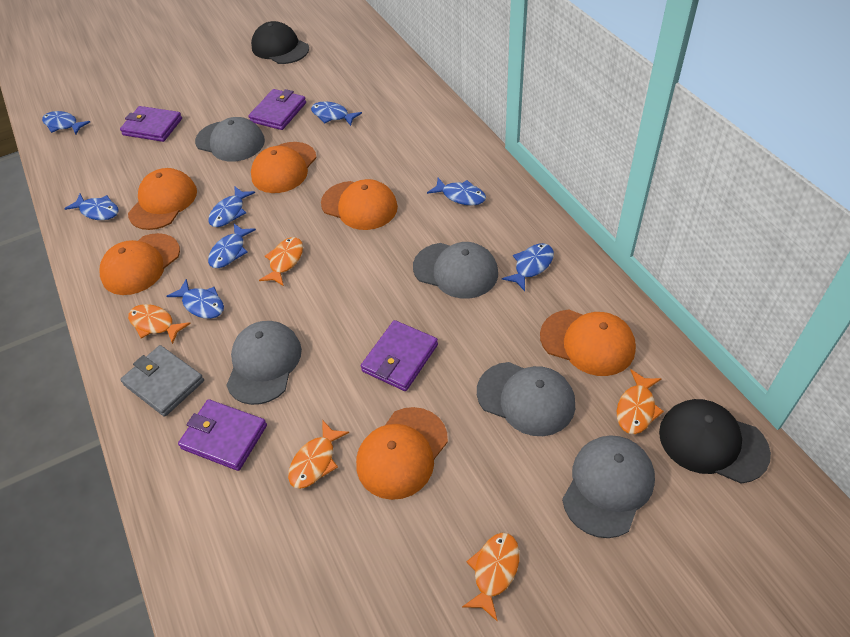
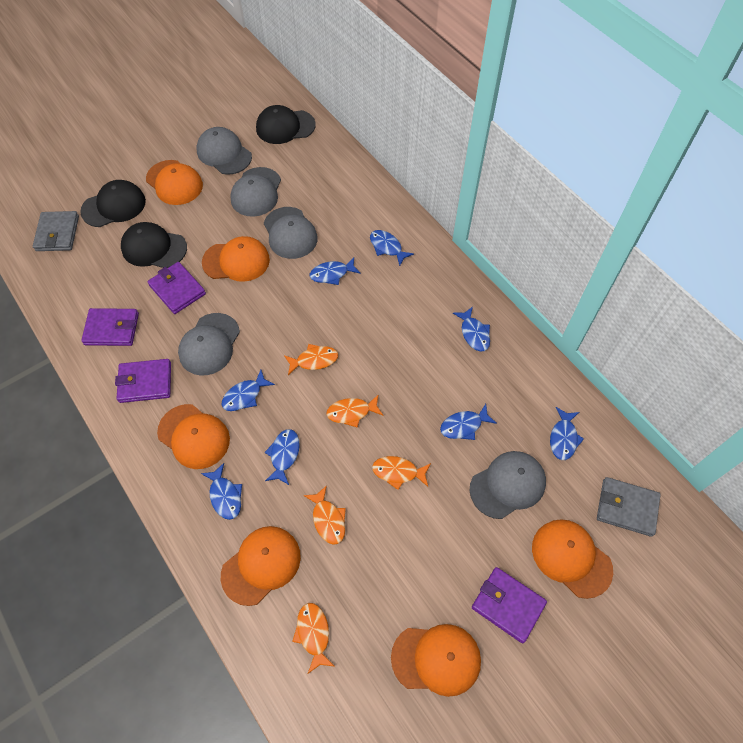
black cap: [251,21,309,64] [659,399,771,483] = 2 -> [80,180,146,227] [121,222,187,268] [256,105,316,144] = 3
grey wallet: [120,345,204,417] = 1 -> [33,211,79,251] [597,477,661,537] = 2

